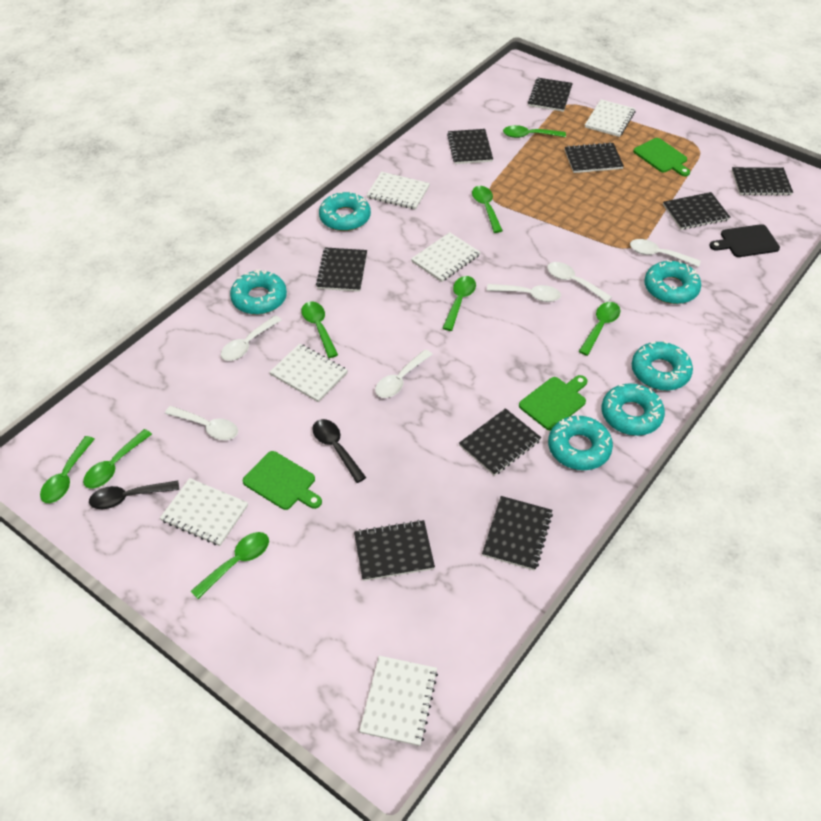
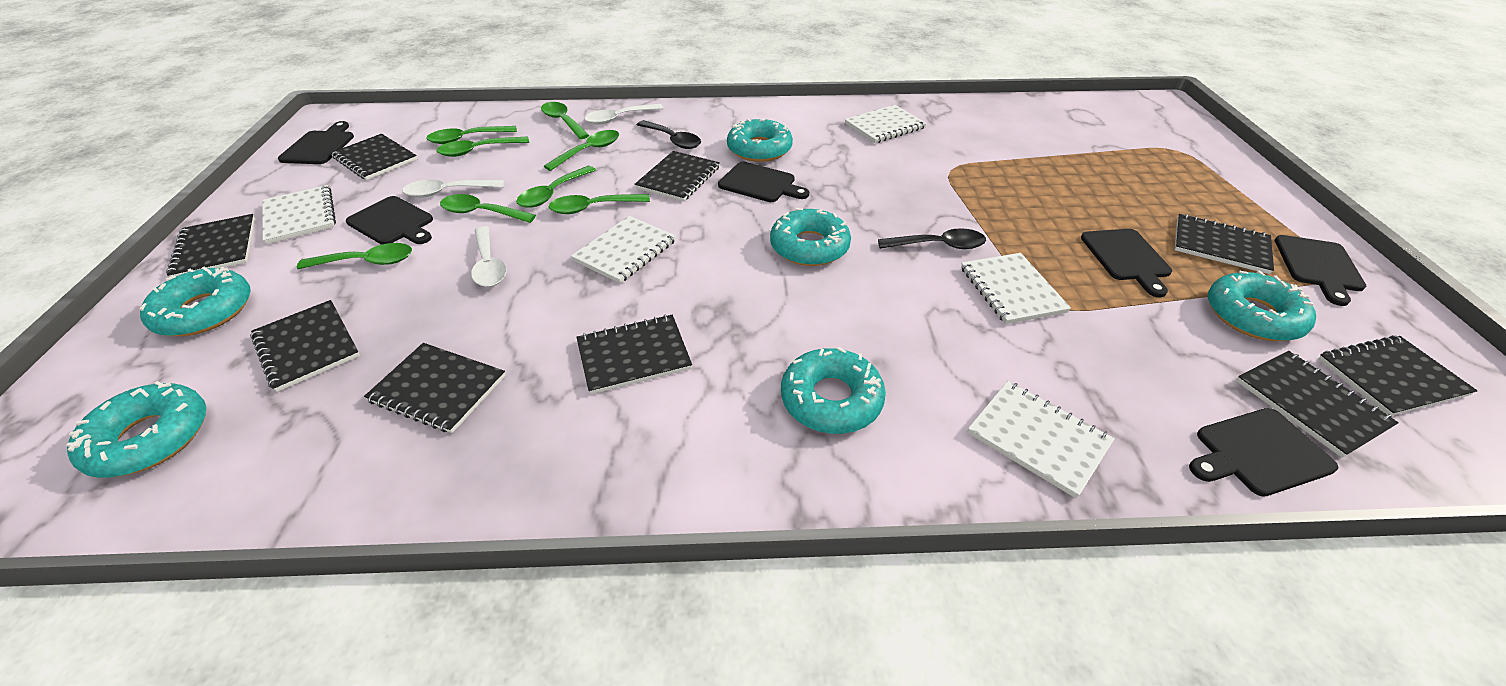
black cutting board: [709,224,780,257] = 1 -> [278,121,354,164] [346,196,433,245] [718,162,809,202] [1081,229,1172,297] [1189,408,1338,497] [1275,235,1366,306] = 6
green cutting board: [243,451,322,510] [519,375,588,431] [633,138,690,176] = 3 -> none = 0
white notebook: [160,478,248,546] [269,344,348,402] [359,656,438,746] [367,172,430,210] [411,232,481,282] [585,99,635,137] = 6 -> [262,185,336,244] [571,216,676,283] [845,105,927,143] [961,253,1071,324] [967,381,1115,498] = 5
white spoon: [165,406,238,440] [221,315,281,361] [375,349,433,398] [487,284,561,302] [547,262,612,302] [630,239,701,267] = 6 -> [402,179,504,198] [471,226,507,287] [585,104,664,125] = 3

